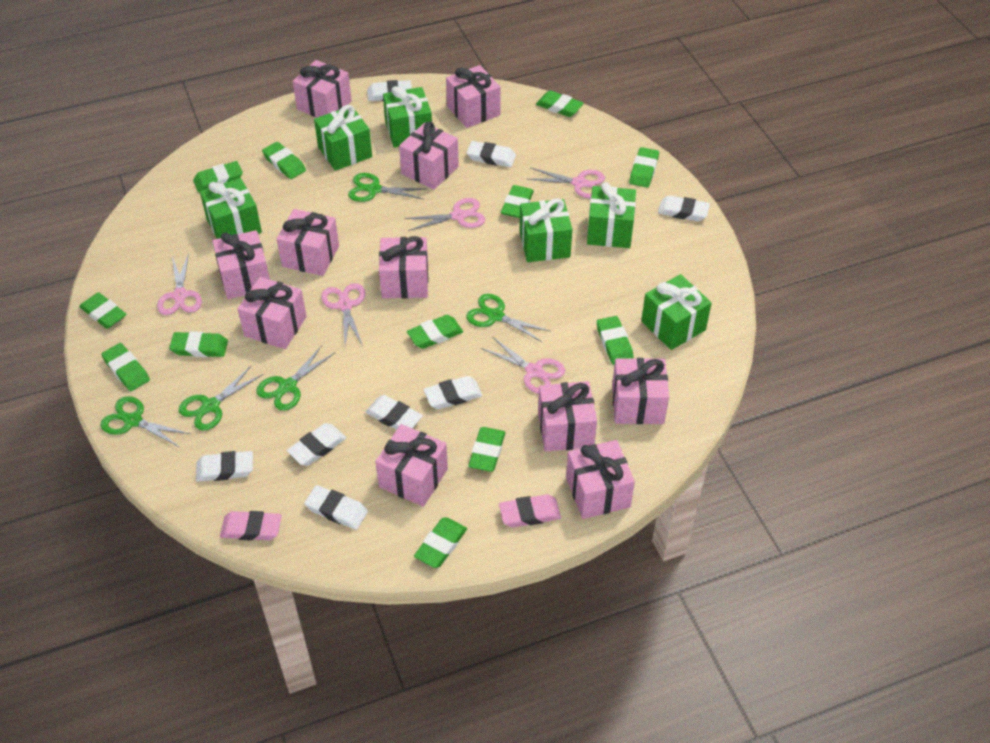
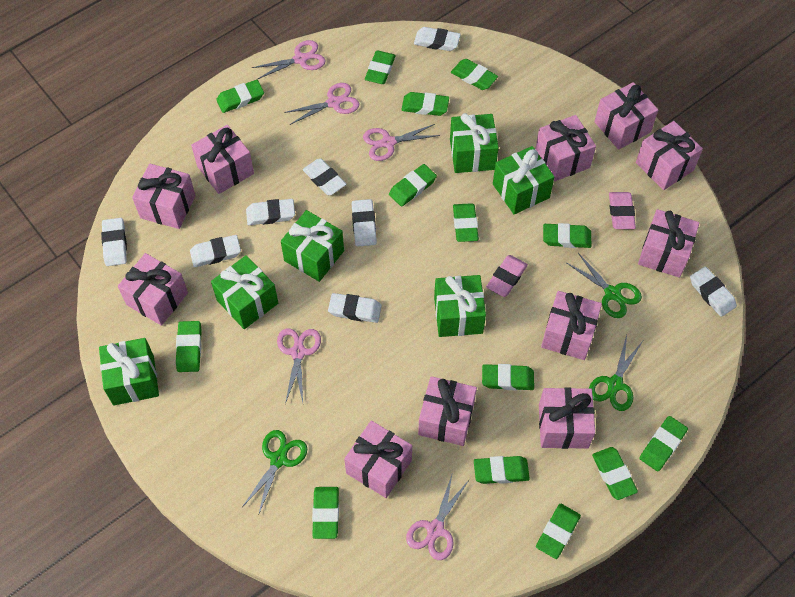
green eraser: [79,292,126,329] [101,343,150,391] [169,331,228,357] [193,161,243,192] [262,142,306,179] [407,315,463,349] [414,517,467,568] [468,427,505,472] [501,185,534,218] [536,90,584,117] [597,316,634,365] [629,147,659,188] = 12 -> [176,321,202,372] [216,80,264,113] [312,487,339,539] [365,50,396,84] [389,164,437,207] [402,92,449,116] [451,59,498,90] [453,203,479,242] [474,456,530,484] [482,364,534,391] [536,504,581,559] [543,223,592,248] [592,447,638,500] [639,416,688,471] = 14
green scissors: [100,396,191,447] [178,365,263,431] [256,345,335,411] [348,173,425,202] [466,294,550,343] = 5 -> [242,430,307,516] [567,253,642,318] [589,335,643,411] = 3

